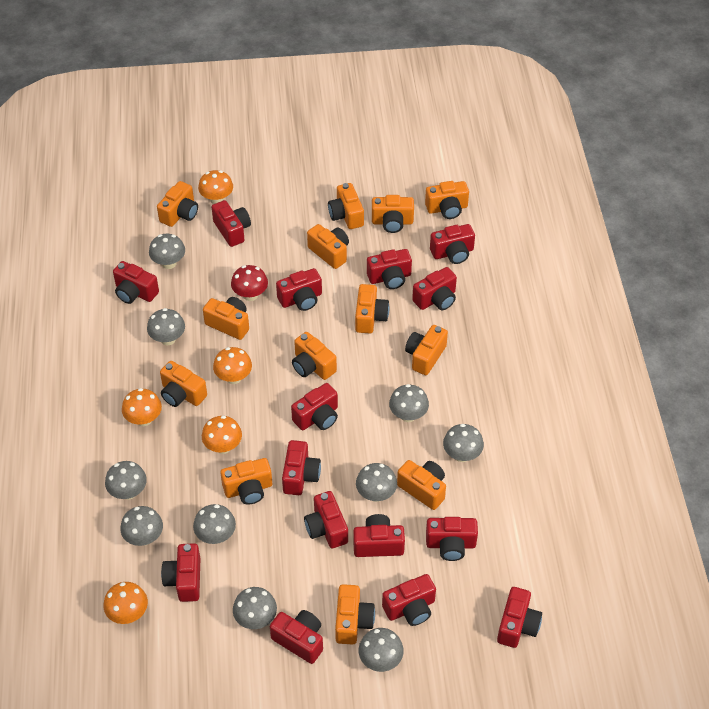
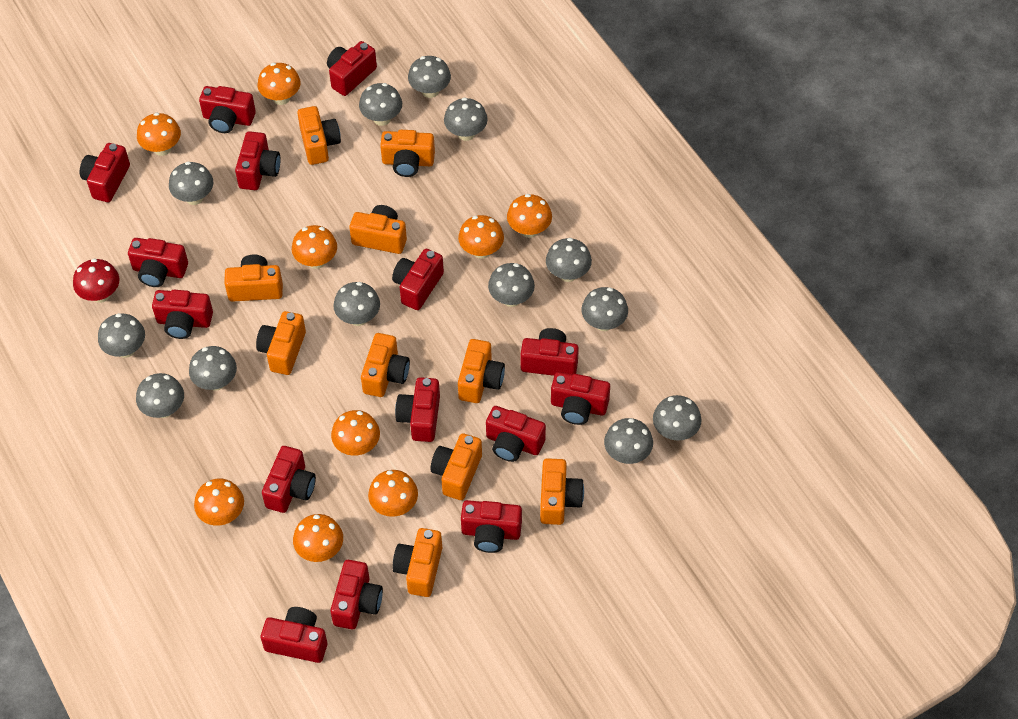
grey mushroom: [105,461,147,500] [120,506,163,546] [147,308,185,345] [149,234,185,269] [193,504,236,544] [233,587,277,629] [356,463,397,502] [359,628,404,672] [389,384,429,422] [443,424,484,462] = 10 -> [98,313,145,358] [136,373,184,418] [169,162,213,205] [189,346,237,390] [333,282,380,326] [359,83,402,126] [408,56,451,98] [444,97,488,141] [488,263,535,307] [546,238,592,282] [582,287,628,331] [604,418,653,464] [653,395,702,441] = 13
orange camera: [157,181,198,227] [160,361,207,407] [203,297,249,340] [220,458,272,505] [292,332,337,380] [307,224,349,269] [328,183,364,229] [335,584,375,645] [355,284,389,333] [372,195,414,233] [397,460,446,510] [405,325,448,375] [425,181,469,219] = 13 -> [224,255,283,302] [256,311,306,375] [297,106,341,165] [349,205,407,254] [361,333,410,397] [380,130,435,177] [392,528,442,597] [431,433,482,500] [458,339,505,403] [540,458,584,525] = 10
orange mushroom: [104,582,148,624] [122,388,162,426] [198,170,233,204] [202,416,242,454] [213,347,252,384] = 5 -> [137,112,181,156] [194,479,244,526] [258,63,301,105] [292,225,337,269] [293,514,343,562] [331,410,380,456] [368,470,418,517] [458,215,504,259] [507,194,552,238] = 9

